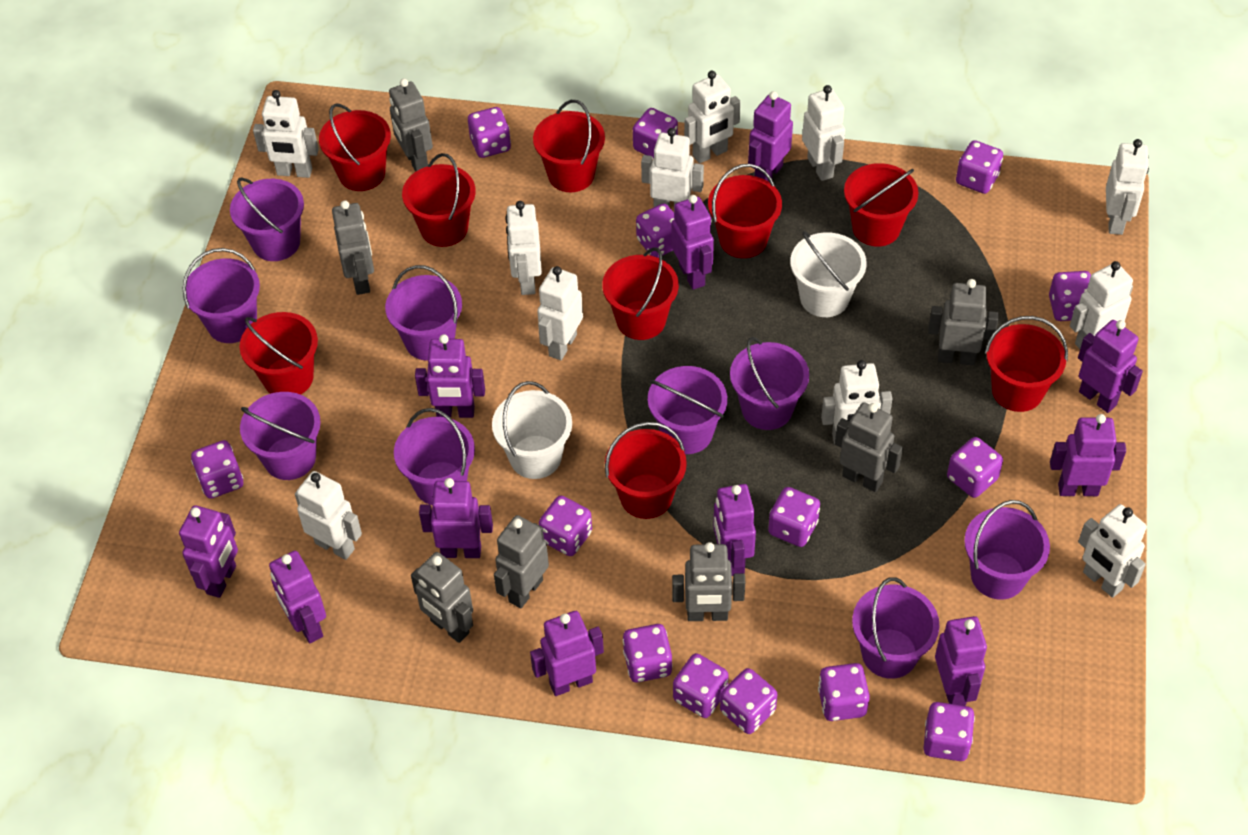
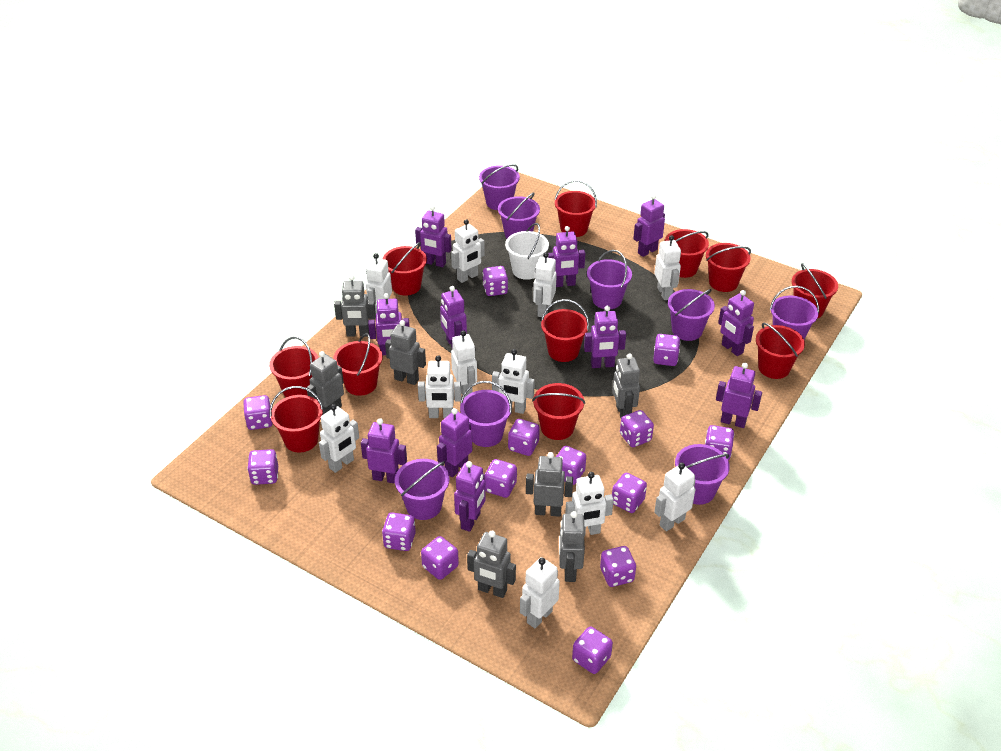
purple bucket: [183,248,260,343] [230,178,304,261] [240,392,321,480] [385,265,462,361] [394,408,475,505] [648,366,727,454] [730,337,809,430] [852,577,940,679] [964,500,1050,600] = 9 -> [395,459,450,520] [460,381,512,447] [479,164,520,210] [498,192,540,239] [587,250,632,309] [668,289,715,341] [675,444,730,505] [770,286,819,339] = 8
red bucket: [240,312,318,395] [319,103,391,191] [402,153,476,247] [533,100,605,192] [602,248,679,340] [605,422,687,519] [708,164,782,258] [844,163,919,247] [985,316,1068,412] = 9 -> [269,336,319,397] [269,386,324,453] [333,333,383,396] [383,242,427,296] [532,383,585,440] [541,299,589,362] [555,180,597,237] [665,229,709,278] [706,243,751,292] [756,323,805,379] [792,263,838,319] = 11
white bucket: [492,381,572,479] [790,231,867,317] = 2 -> [505,223,549,280] = 1

